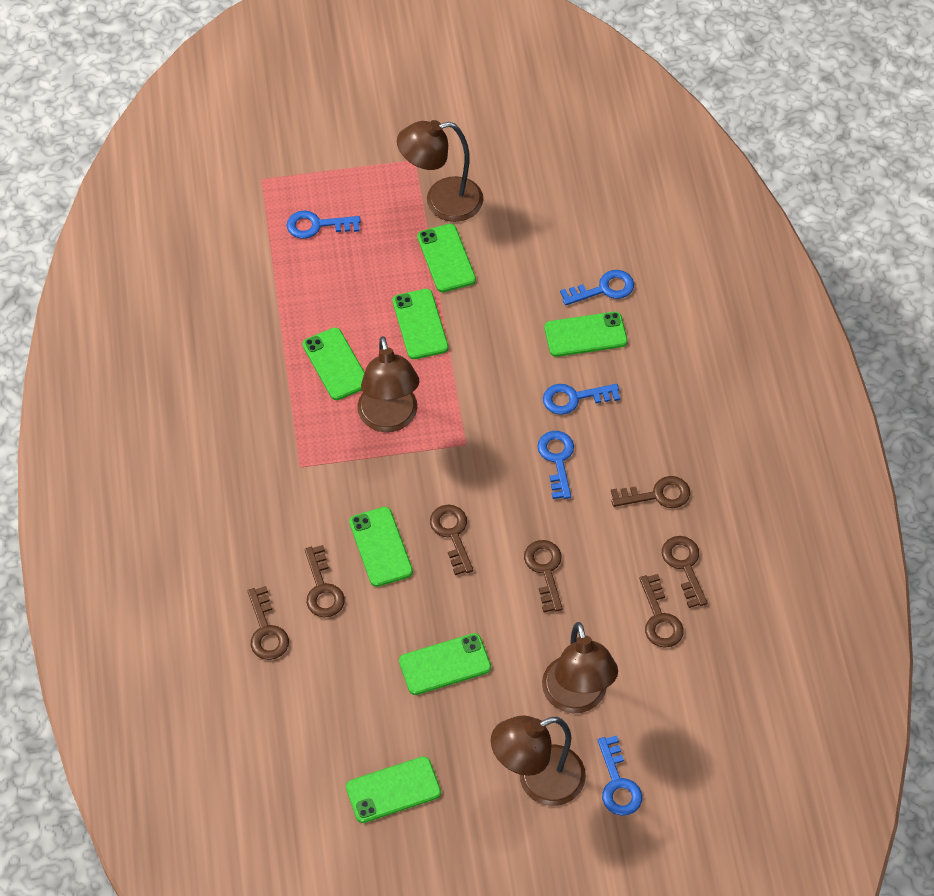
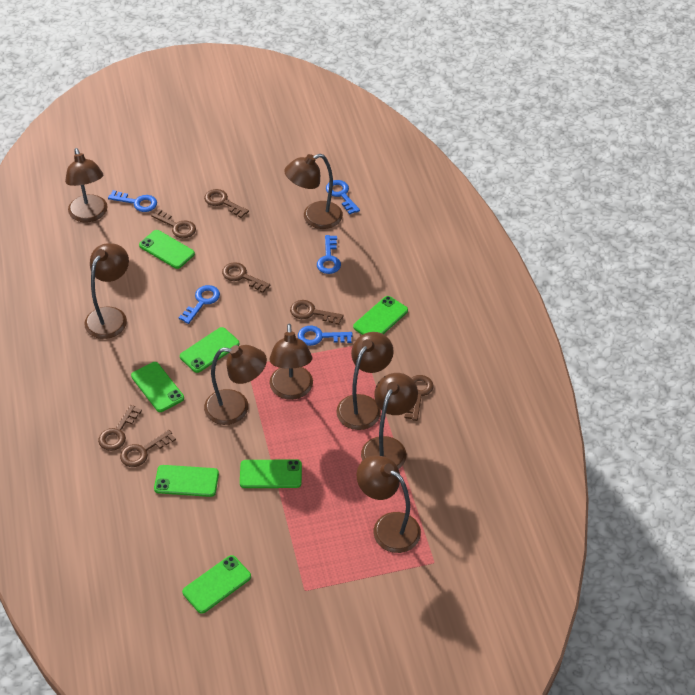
brown lamp: [357,336,419,432] [397,120,483,222] [491,715,586,806] [542,622,618,713] = 4 -> [65,148,108,222] [84,243,129,339] [204,345,267,425] [269,324,313,400] [284,154,343,229] [336,332,394,430] [356,455,421,553] [361,373,418,469] = 8

